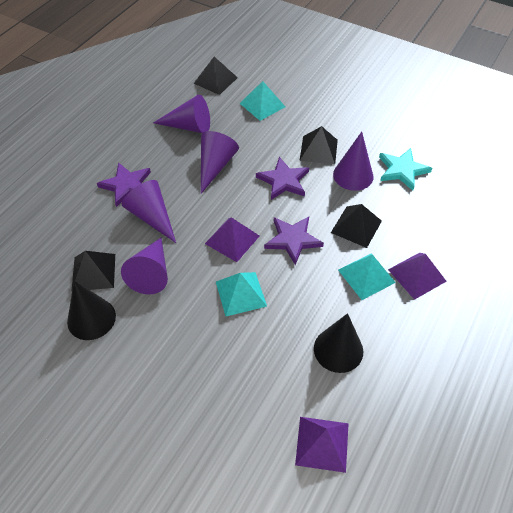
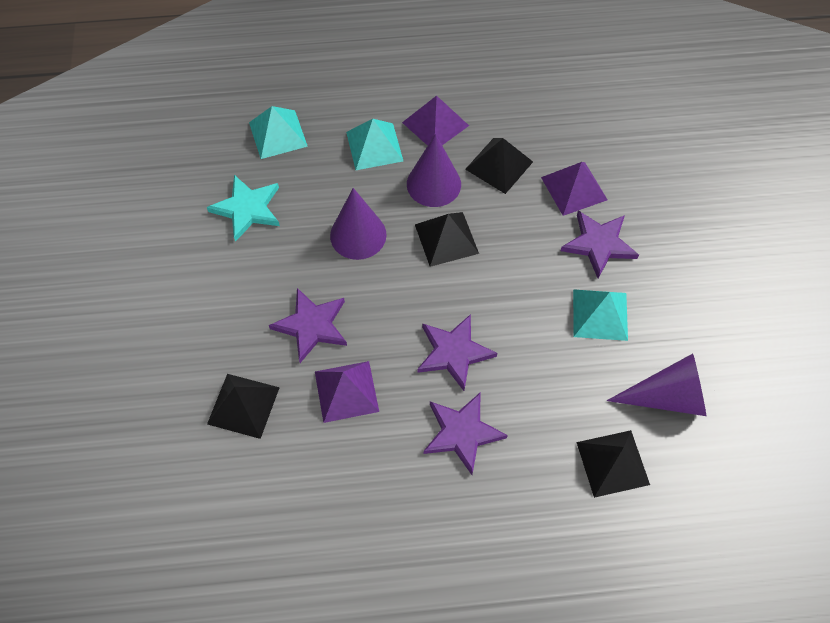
black cone: [67,280,116,340] [314,313,363,373] = 2 -> none = 0
purple cone: [121,238,168,295] [122,180,176,243] [153,95,210,133] [201,131,239,194] [333,132,373,191] = 5 -> [330,188,387,260] [407,134,461,207] [607,354,706,416] = 3
purple star: [97,162,151,207] [256,157,309,200] [264,217,324,265] = 3 -> [269,288,347,363] [417,314,497,391] [424,393,508,475] [561,211,639,278] = 4

